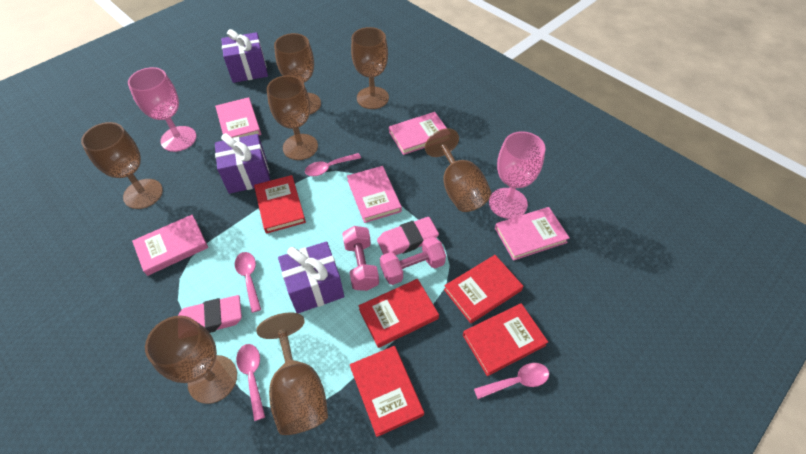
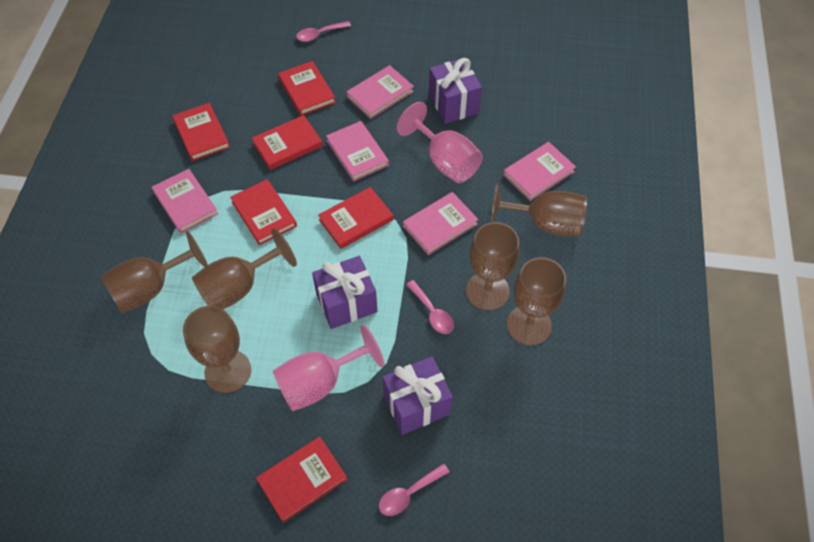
brown goblet: [81,122,163,209] [145,315,237,404] [256,312,328,435] [267,75,318,160] [274,33,321,114] [351,27,389,109] [425,128,491,212] = 7 -> [101,231,208,313] [183,306,251,393] [192,228,297,309] [466,222,520,311] [490,183,587,236] [507,257,566,345] = 6
pink dumbbell: [342,226,379,291] [380,236,446,285] = 2 -> none = 0
pink eraser: [178,295,242,333] [377,217,439,255] = 2 -> none = 0
pink spoon: [235,252,261,313] [236,344,265,421] [305,153,361,176] [474,363,549,399] = 4 -> [296,21,351,42] [379,463,450,516] [406,280,454,334] = 3
red book: [254,175,306,234] [350,346,424,437] [358,279,439,348] [444,255,523,323] [463,303,548,376] = 5 -> [172,103,230,161] [230,179,297,245] [252,115,323,170] [256,437,347,523] [278,61,336,116] [318,187,393,249] = 6

